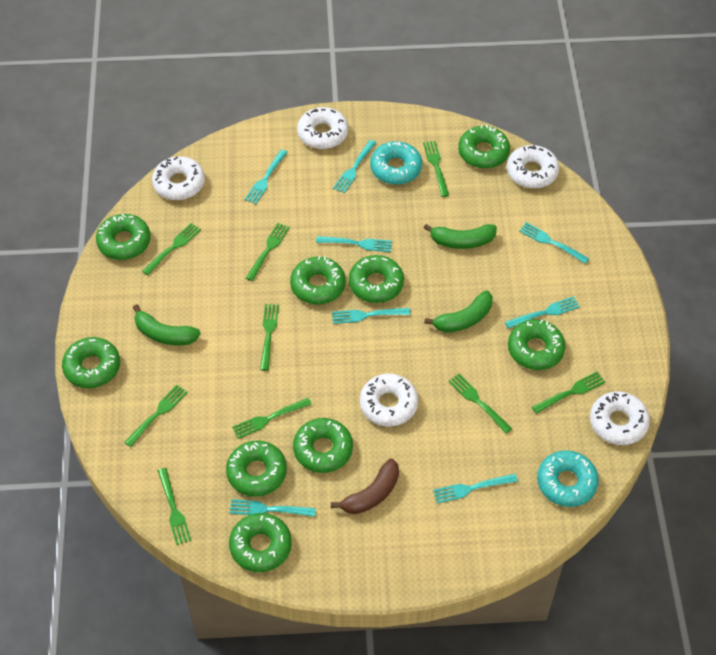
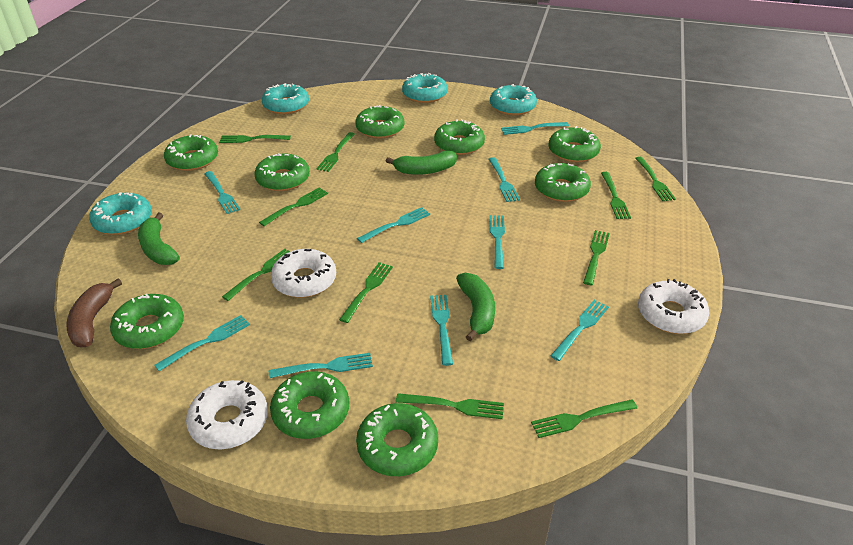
green fork: [124,385,188,447] [142,223,201,275] [158,468,191,545] [232,398,312,439] [246,223,290,281] [260,304,279,371] [423,141,449,197] [448,374,512,433] [532,371,605,414] = 9 -> [219,135,291,143] [222,249,290,301] [259,188,328,226] [317,132,355,172] [339,262,393,323] [396,393,504,419] [531,399,637,438] [583,230,610,285] [601,172,631,219] [635,157,676,201] = 10
turquoise donut: [370,141,422,185] [537,450,599,507] = 2 -> [89,192,152,235] [262,83,309,114] [402,73,448,103] [490,84,537,116] = 4
turquoise fork: [229,499,316,517] [244,149,288,204] [316,236,392,252] [332,308,411,324] [333,140,376,193] [433,474,518,504] [505,296,580,329] [519,222,589,264] = 8 -> [154,315,250,371] [204,171,240,214] [269,353,373,378] [357,207,430,243] [430,295,453,366] [489,157,520,202] [489,215,505,269] [501,122,569,135] [550,300,609,361] = 9
white donut: [152,156,205,200] [297,107,348,149] [360,374,418,427] [507,145,559,189] [590,391,650,445] = 5 -> [186,380,268,449] [271,249,336,298] [638,279,710,334] = 3

